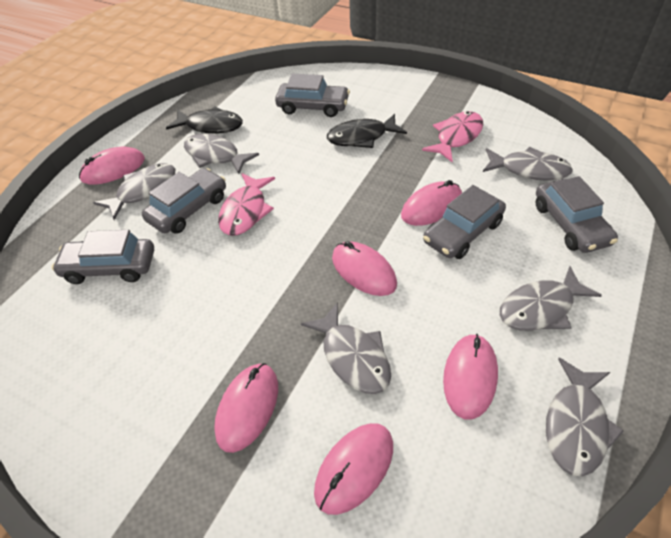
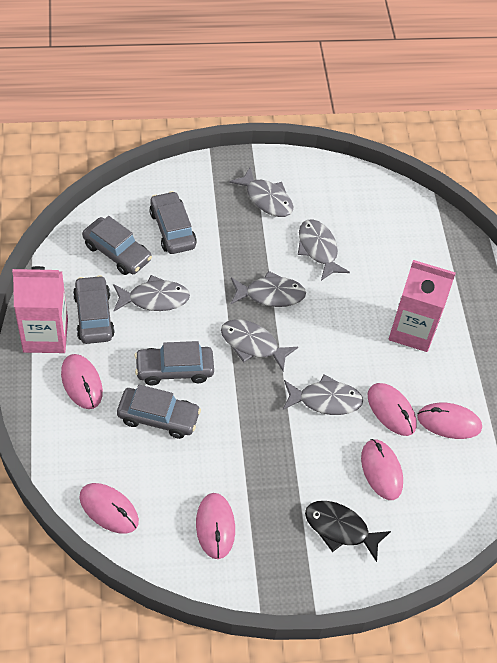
black fish: [166,107,243,134] [327,114,407,148] = 2 -> [305,501,391,562] = 1
pink carton: none = 0 -> [12,266,68,353] [389,260,456,352] = 2
pink fish: [218,173,275,236] [422,111,484,162] = 2 -> none = 0

